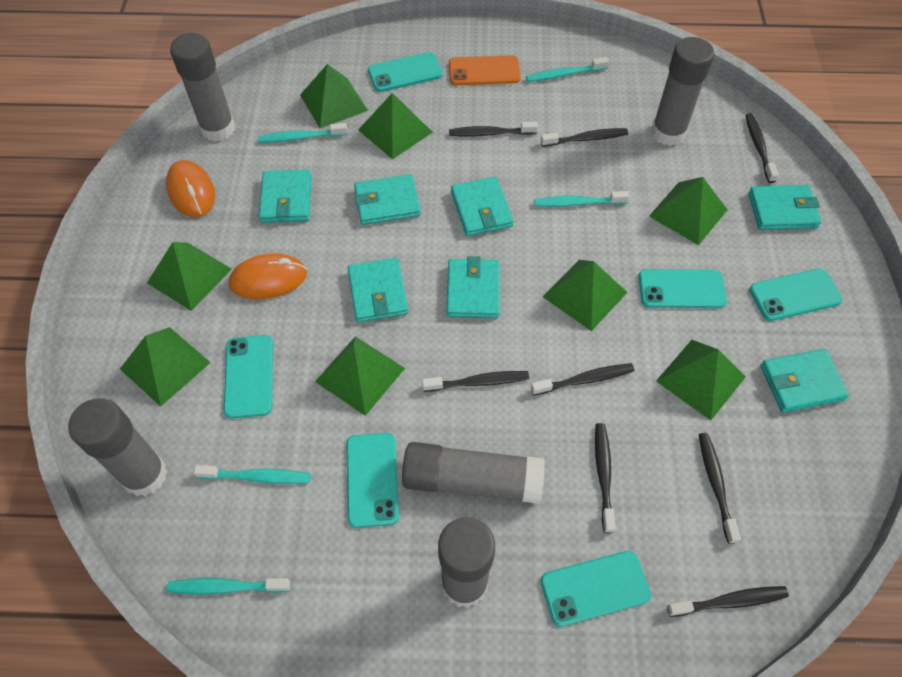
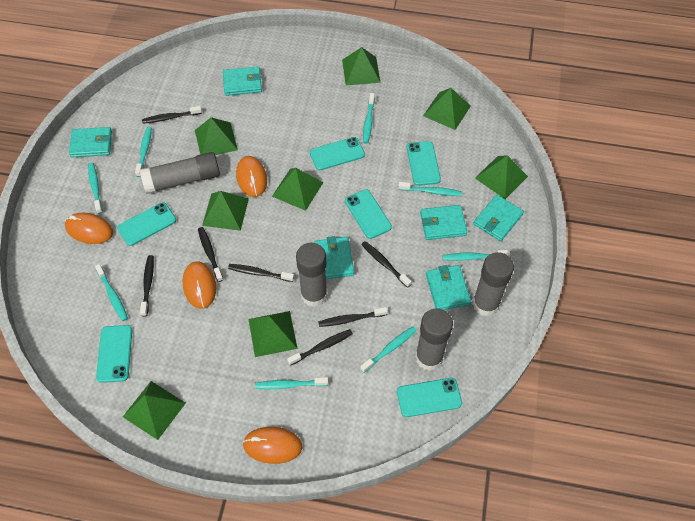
black toothbrush: [422,371,529,392] [449,122,538,137] [531,363,634,395] [541,128,628,147] [595,423,615,533] [667,586,789,617] [699,433,741,544] [745,113,779,183] = 8 -> [140,255,154,316] [142,106,202,124] [198,227,223,282] [228,264,294,282] [287,329,353,366] [318,307,388,327] [361,241,412,288] = 7
grey glue stick: [68,398,168,496] [170,33,235,142] [402,442,545,504] [438,518,495,608] [651,37,714,146] = 5 -> [140,152,220,194] [296,243,327,307] [415,308,453,371] [472,252,514,316] = 4
orange mouse: [166,160,215,217] [229,253,307,299] = 2 -> [65,213,113,244] [183,261,216,309] [236,156,267,197] [243,427,302,464] = 4
orange phone: [449,55,521,85] = 1 -> none = 0
turquoise toothbrush: [167,578,290,595] [194,465,311,484] [258,123,347,143] [526,57,609,82] [534,191,629,207] = 5 -> [88,162,103,214] [95,264,128,321] [135,127,152,177] [255,377,328,389] [360,326,417,373] [363,93,375,144] [398,182,462,196] [443,250,510,261] = 8
turquoise wallet: [259,169,311,223] [348,258,408,322] [354,174,421,225] [446,256,500,318] [451,177,513,236] [748,185,822,230] [760,349,849,413] = 7 -> [69,127,112,157] [223,66,262,96] [314,236,354,279] [420,205,467,240] [426,265,471,310] [473,195,524,241] = 6

